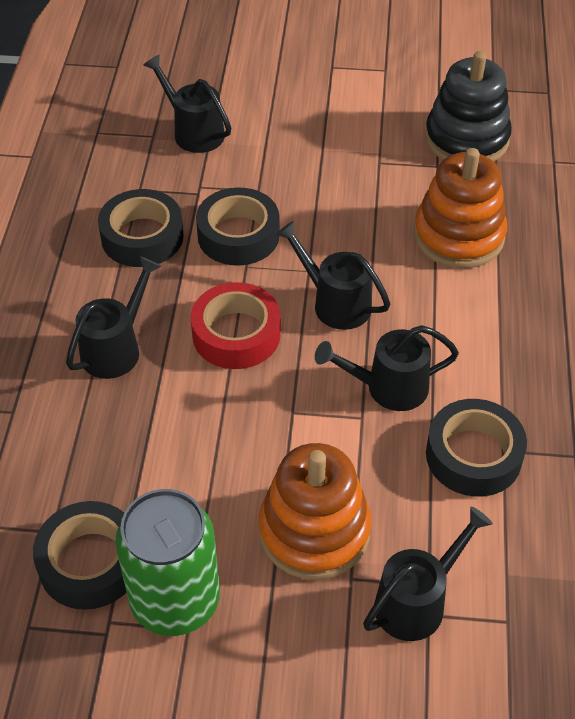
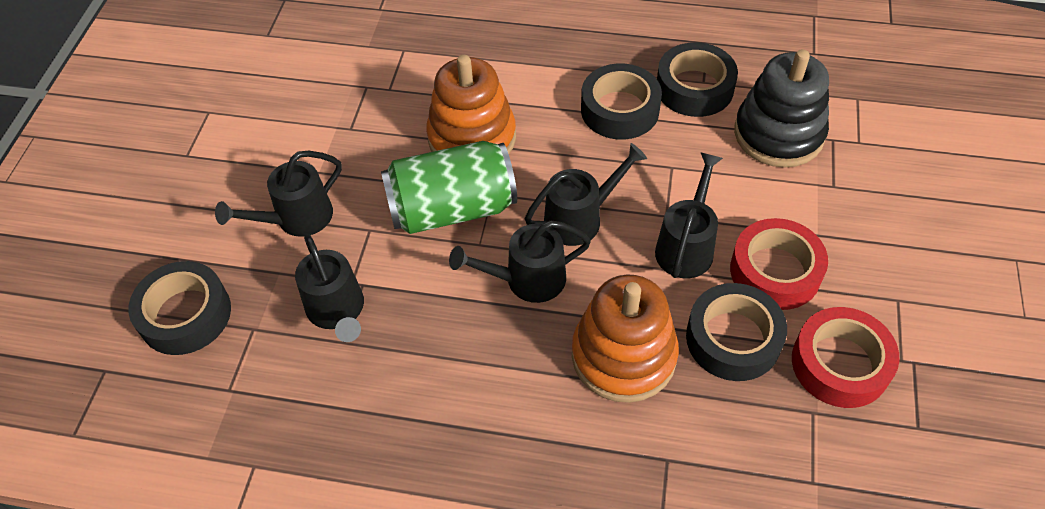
red tape: [191,282,281,369] = 1 -> [730,218,828,310] [792,307,900,408] = 2

